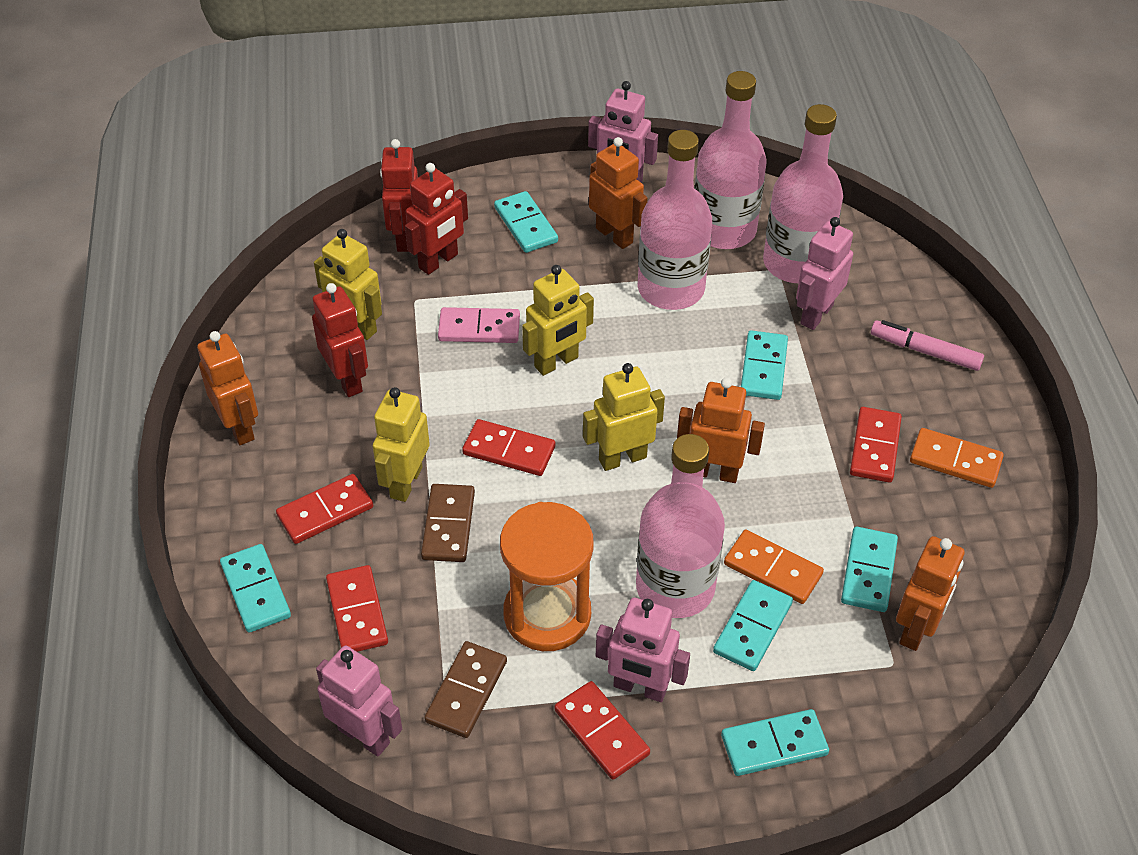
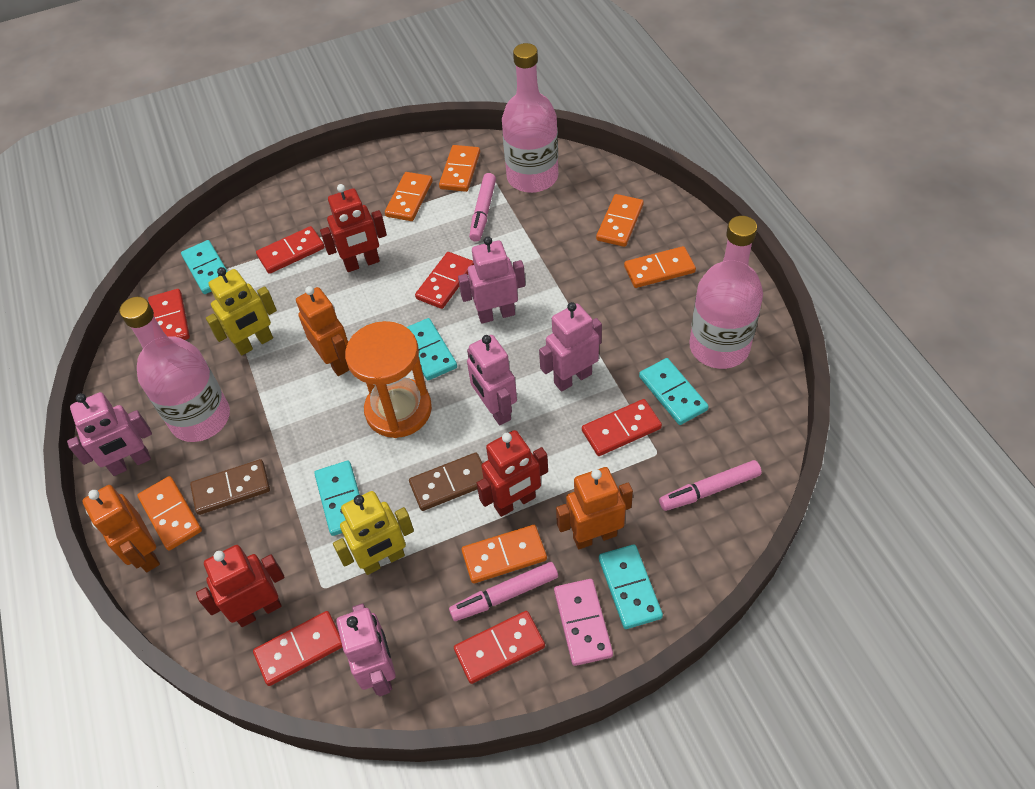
orange domino: [724,530,824,604] [910,428,1004,488] = 2 -> [137,476,202,551] [385,172,433,221] [439,145,480,192] [461,525,547,584] [596,194,644,247] [624,246,696,288] = 6
orange robot: [197,331,258,445] [589,137,648,249] [677,377,765,483] [896,536,965,651] = 4 -> [82,485,160,572] [296,286,349,376] [556,467,633,549] = 3
pink bottle: [636,434,725,618] [638,130,712,310] [695,71,767,249] [763,104,843,283] = 4 -> [119,297,230,442] [502,43,558,193] [689,216,763,369] = 3
pink marker: [871,320,984,371] = 1 -> [449,562,558,621] [469,173,496,242] [659,460,762,511] = 3
pink robot: [316,646,402,756] [588,81,658,182] [596,598,690,702] [796,217,853,330] = 4 -> [67,392,152,476] [336,603,396,696] [458,236,525,324] [467,335,517,425] [539,302,602,392] = 5
red domino: [276,474,373,544] [326,565,388,652] [462,419,555,476] [555,681,650,780] [850,407,902,483] = 5 -> [148,289,190,340] [253,611,342,686] [256,226,325,274] [415,252,474,309] [454,611,545,684] [582,399,662,456] = 6
turquoise domino: [220,544,291,633] [494,191,558,253] [713,580,793,671] [721,709,829,776] [741,330,788,400] [841,527,898,612] = 6 -> [181,240,228,294] [314,461,360,536] [406,318,457,380] [599,544,663,629] [639,358,709,425] = 5
yellow robot: [314,229,382,340] [373,387,430,502] [522,265,594,376] [583,363,665,471] = 4 -> [206,267,277,355] [333,491,414,575] = 2

